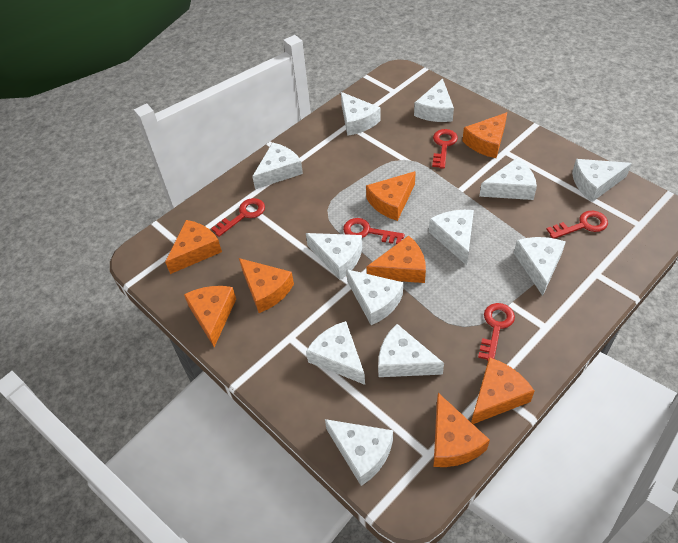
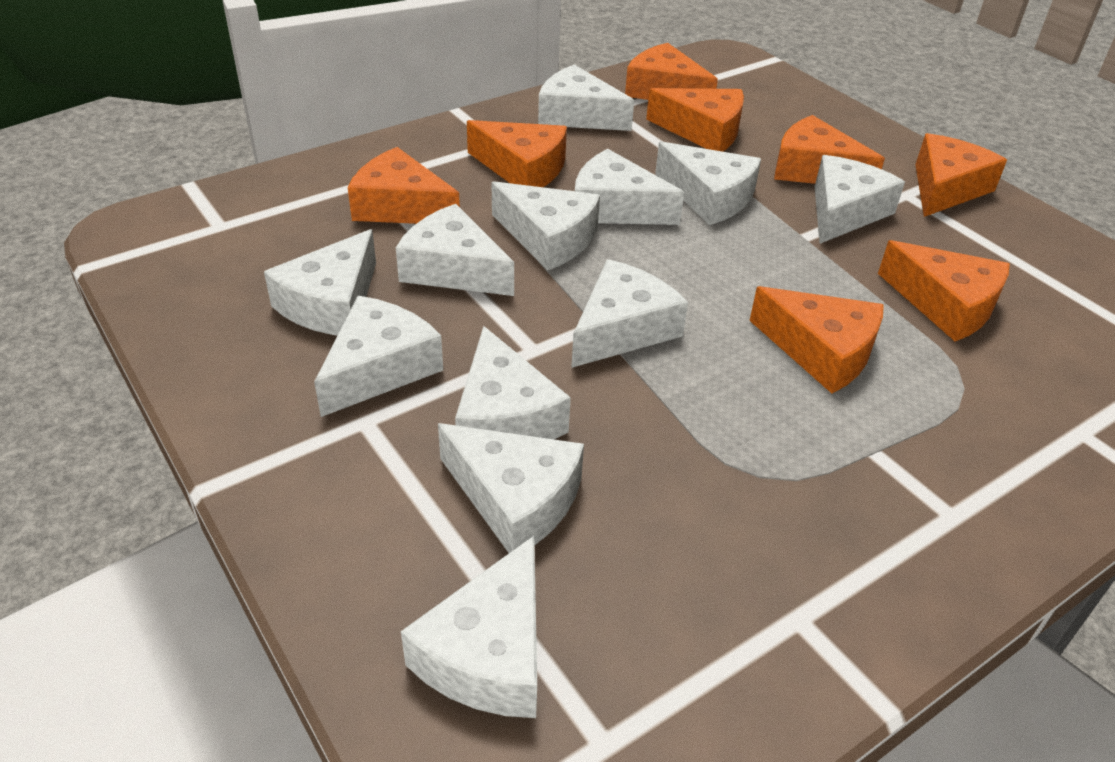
red key: [211,198,265,237] [343,218,405,244] [432,129,458,169] [478,303,515,361] [546,211,608,239] = 5 -> none = 0

